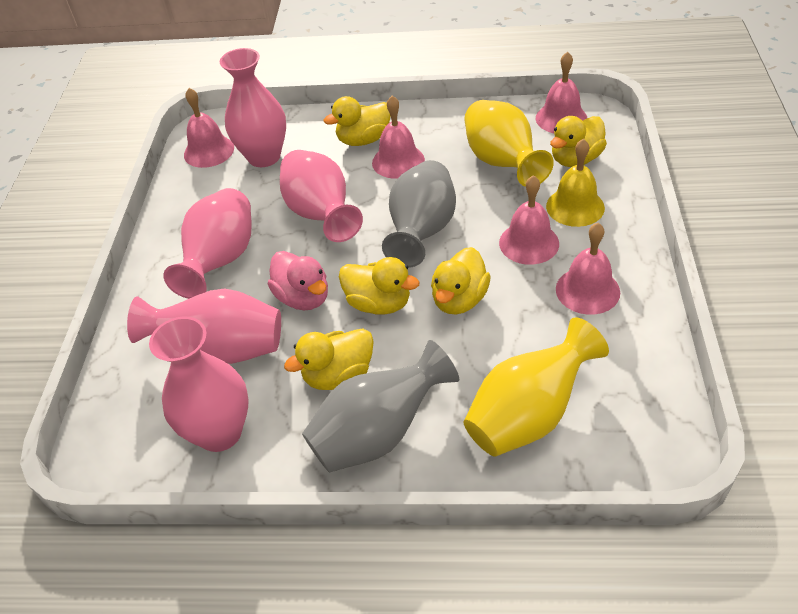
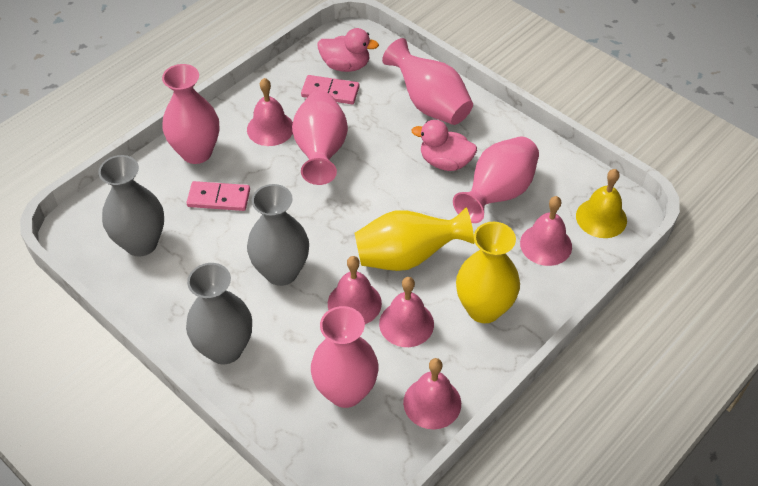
grey vase: [302,340,459,473] [382,160,456,268] = 2 -> [98,155,164,257] [186,263,252,365] [247,184,309,286] = 3
pink domino: none = 0 -> [186,181,250,211] [301,75,359,104] = 2
pink duck: [268,251,328,311] = 1 -> [317,28,379,72] [412,120,477,171] = 2
yellow duck: [284,328,374,390] [324,96,390,146] [339,257,420,315] [431,247,491,314] [550,116,607,167] = 5 -> none = 0

